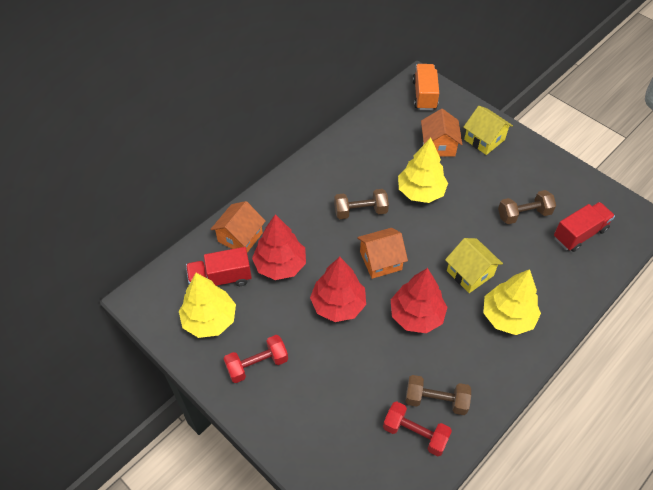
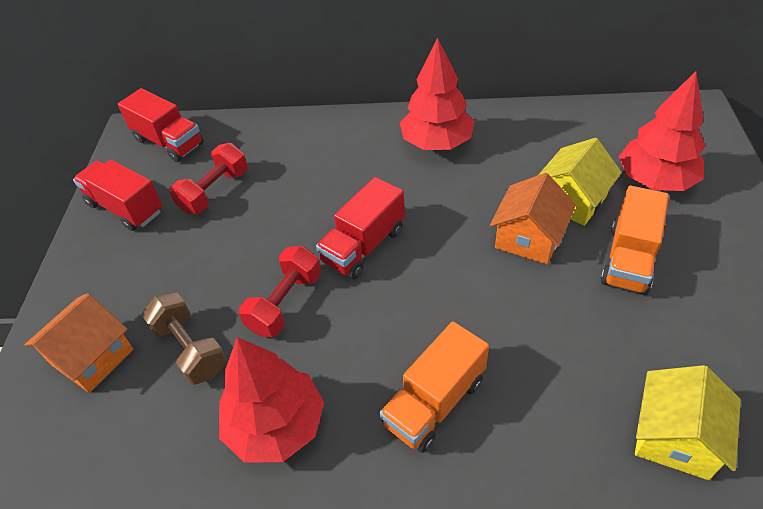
brown dumbbell: [334,189,389,219] [405,375,471,415] [498,190,556,224] = 3 -> [141,293,227,385] = 1
orange house: [210,201,266,253] [357,228,408,279] [421,109,463,157] = 3 -> [25,293,133,393] [490,173,576,265] = 2
orange truck: [412,64,439,110] = 1 -> [380,321,489,453] [601,186,669,295] = 2
red truck: [186,247,252,286] [554,202,615,252] = 2 -> [73,159,162,231] [118,88,204,162] [316,177,405,279] = 3
yellow tree: [179,273,236,338] [398,138,448,203] [483,269,541,335] = 3 -> none = 0

